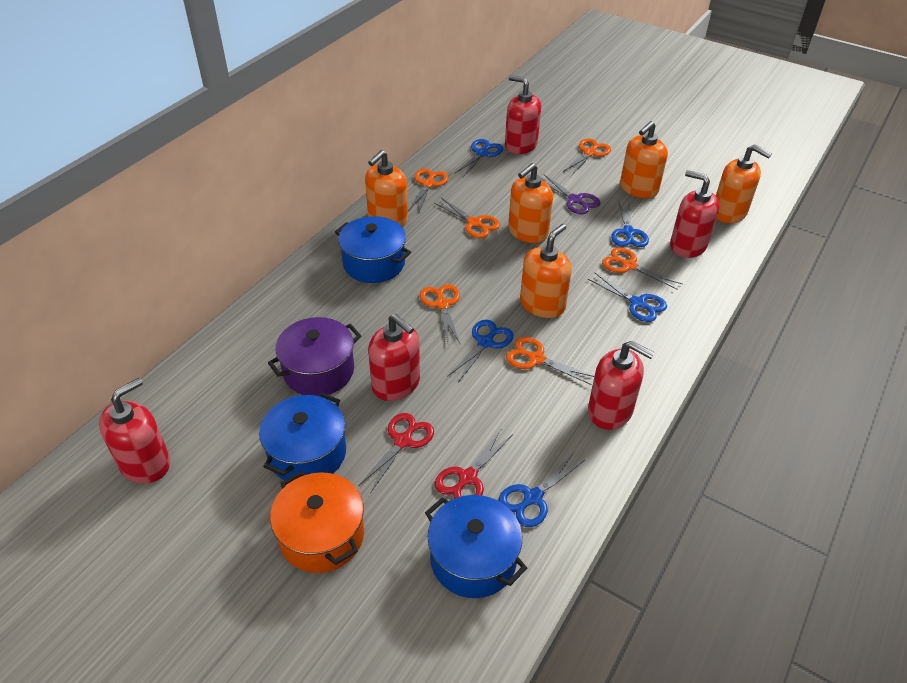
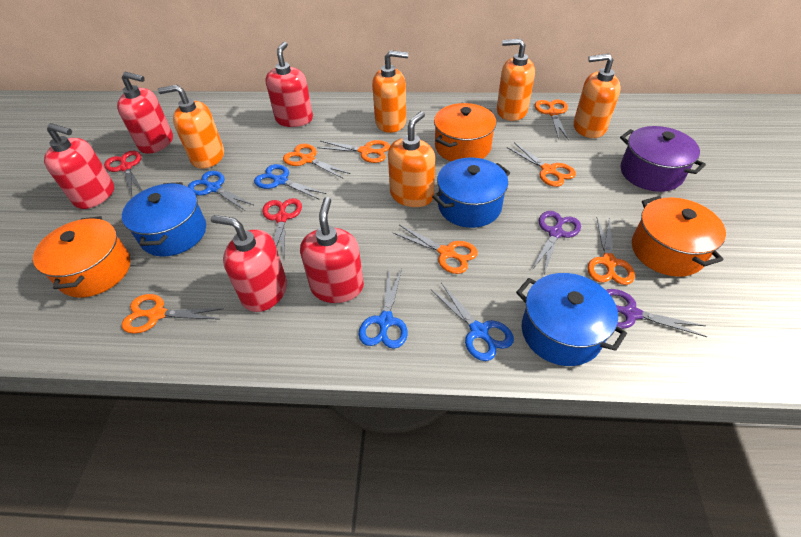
blue scissors: [447,320,514,382] [454,139,503,177] [499,453,585,527] [588,272,667,322] [611,200,649,247] = 5 -> [188,171,253,210] [254,164,326,200] [359,269,408,349] [431,283,514,361] = 4
orange pot: [270,471,364,573] = 1 -> [33,216,130,298] [434,103,496,161] [632,196,726,277] = 3
orange scissors: [409,169,449,212] [420,284,460,343] [434,198,500,238] [506,337,594,385] [563,139,611,176] [602,247,683,290] = 6 -> [122,294,224,334] [283,144,350,179] [317,140,390,163] [393,225,478,274] [507,142,576,187] [535,100,569,140] [588,217,635,285] = 7
purple scissors: [544,175,600,214] = 1 -> [531,211,581,274] [606,289,707,337] = 2

